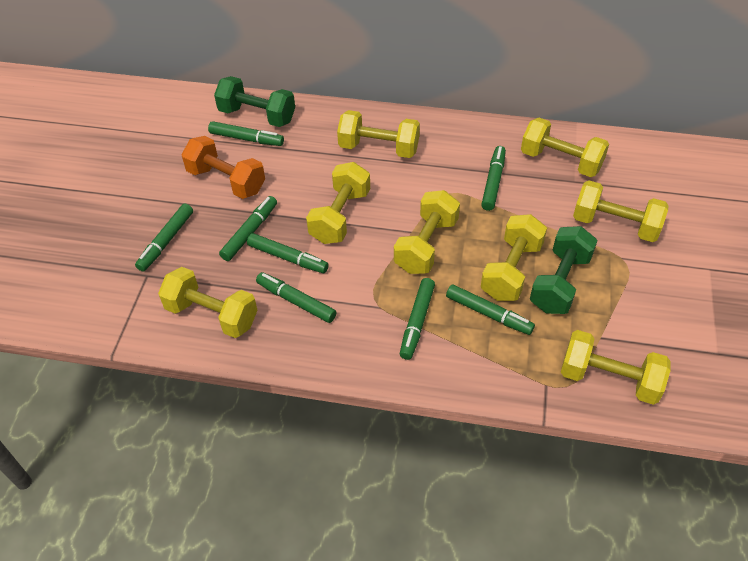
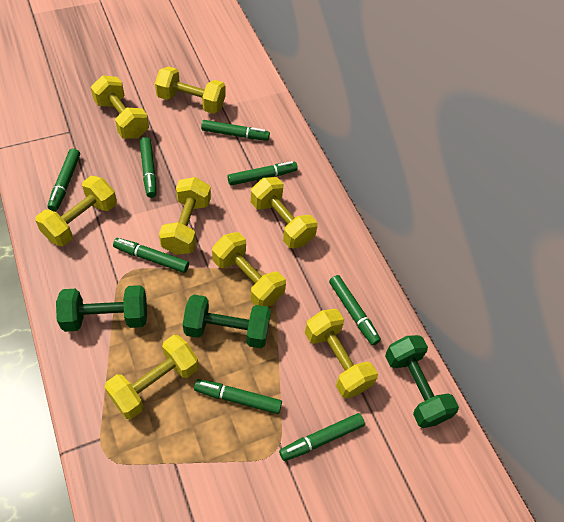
green dumbbell: [214,76,295,127] [530,226,598,314] = 2 -> [56,285,147,332] [183,294,271,348] [385,335,459,428] = 3
orange dumbbell: [182,136,265,199] = 1 -> none = 0

